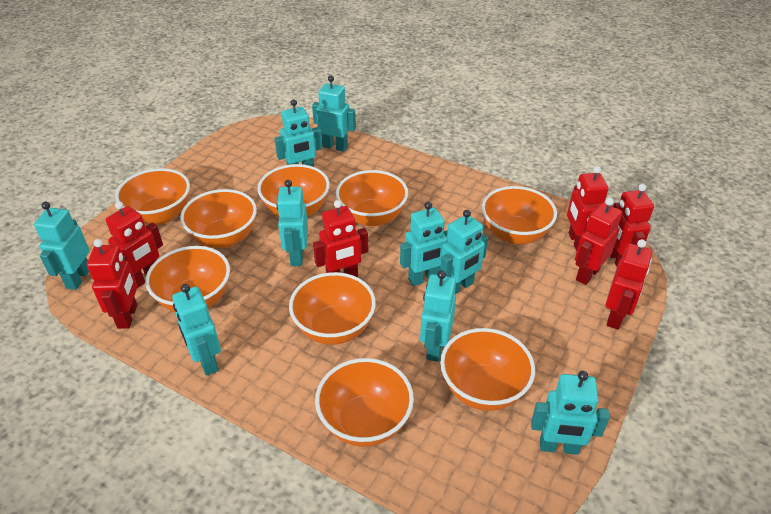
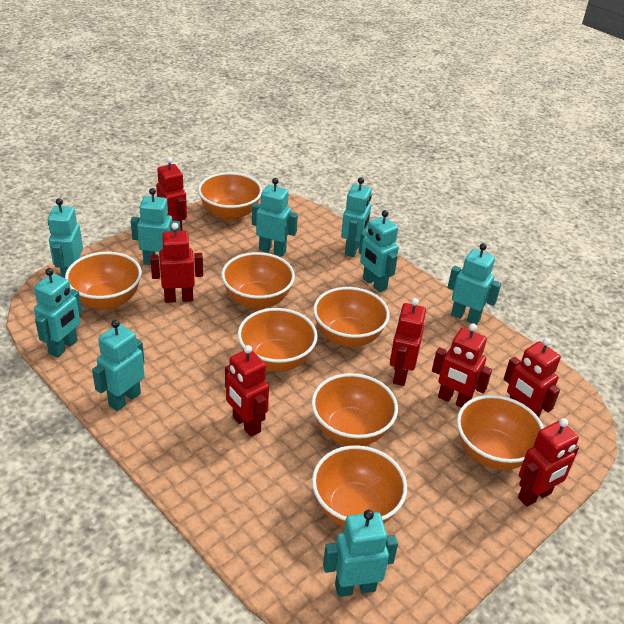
orange bowl: [115,168,190,225] [145,246,230,312] [180,189,257,248] [257,164,330,217] [289,272,376,345] [315,358,414,447] [336,170,408,227] [440,328,535,411] [482,186,557,245] = 9 -> [65,252,142,310] [198,172,262,221] [221,252,295,310] [238,308,318,372] [311,373,398,446] [312,445,407,527] [313,287,390,347] [457,395,544,470] = 8

